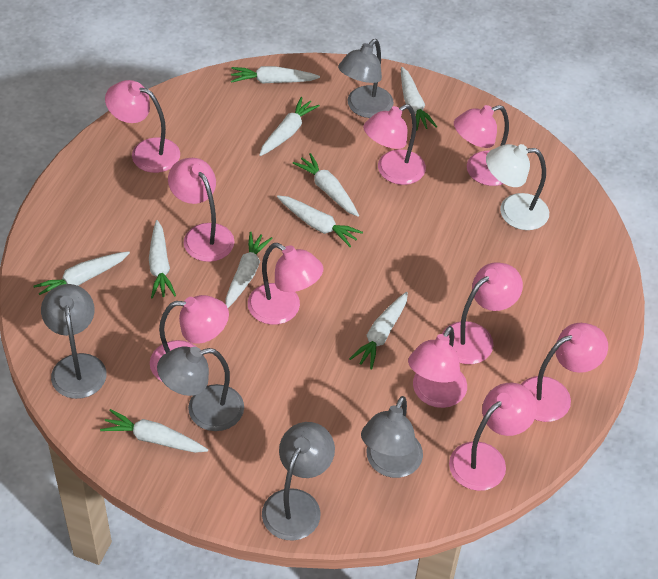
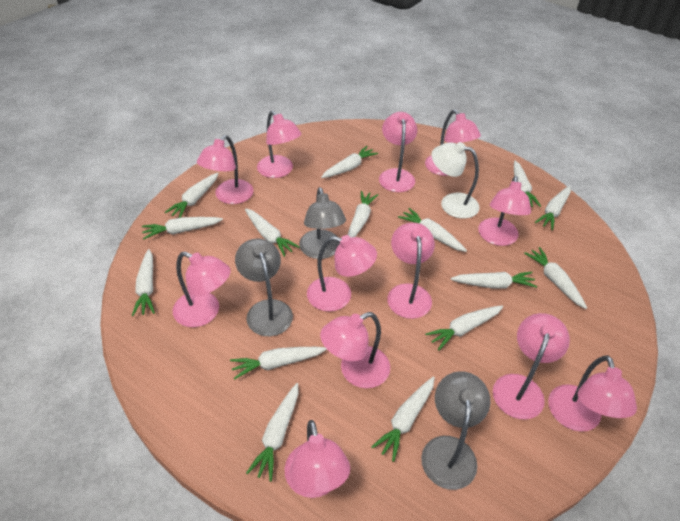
grey lamp: [41,284,106,399] [157,346,244,431] [262,422,335,541] [338,39,394,118] [361,396,423,478] = 5 -> [235,238,293,336] [299,187,346,259] [421,371,490,490] = 3
pink lamp: [105,80,180,173] [150,295,229,381] [168,158,234,262] [248,243,323,325] [363,104,426,185] [408,326,467,408] [442,262,523,364] [449,383,537,491] [454,105,509,186] [520,323,608,422] = 10 -> [173,252,231,327] [197,135,254,204] [257,111,301,178] [285,420,350,498] [307,235,377,312] [320,312,390,388] [379,112,417,192] [387,223,435,319] [425,110,481,176] [478,176,531,246] [493,313,570,420] [548,355,637,432] = 12
white carrot: [33,251,130,295] [100,409,208,453] [149,220,176,299] [225,232,273,308] [231,66,320,84] [259,97,320,156] [277,195,363,247] [293,153,359,217] [349,292,408,369] [401,67,437,131] = 10 -> [132,249,155,316] [142,217,223,239] [165,173,219,218] [230,347,327,380] [245,208,300,257] [246,383,298,482] [321,146,378,178] [348,191,378,237] [371,377,435,462] [398,208,467,252] [425,305,503,350] [451,272,537,289] [514,161,541,207] [524,247,587,309] [535,186,571,230] = 15

